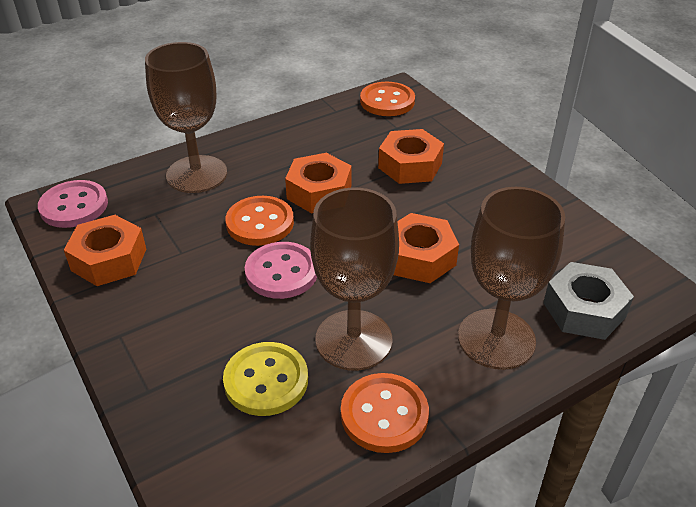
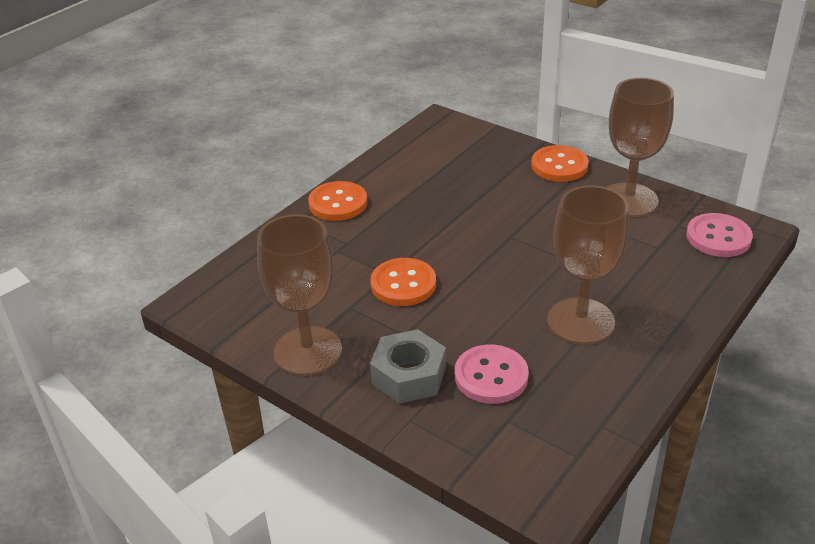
orange nut: [64,215,146,286] [285,153,352,214] [378,129,444,184] [393,213,459,283] = 4 -> none = 0
yellow button: [223,342,308,416] = 1 -> none = 0

